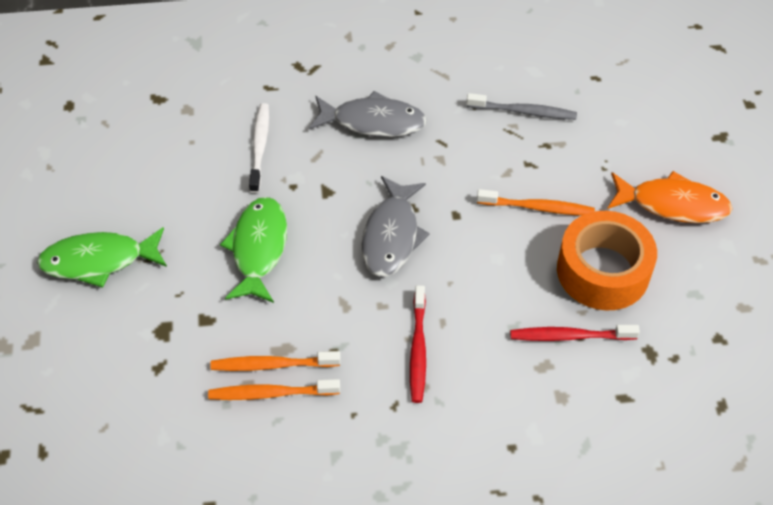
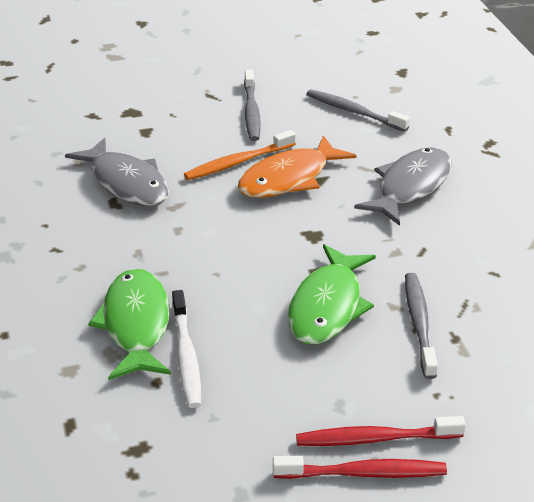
grey toothbrush: [466,93,577,120] = 1 -> [244,70,261,141] [306,89,410,132] [405,273,438,379] = 3
orange tape: [557,211,657,310] = 1 -> none = 0
orange toothbrush: [208,379,340,400] [210,351,341,371] [477,189,595,216] = 3 -> [184,130,296,180] = 1

